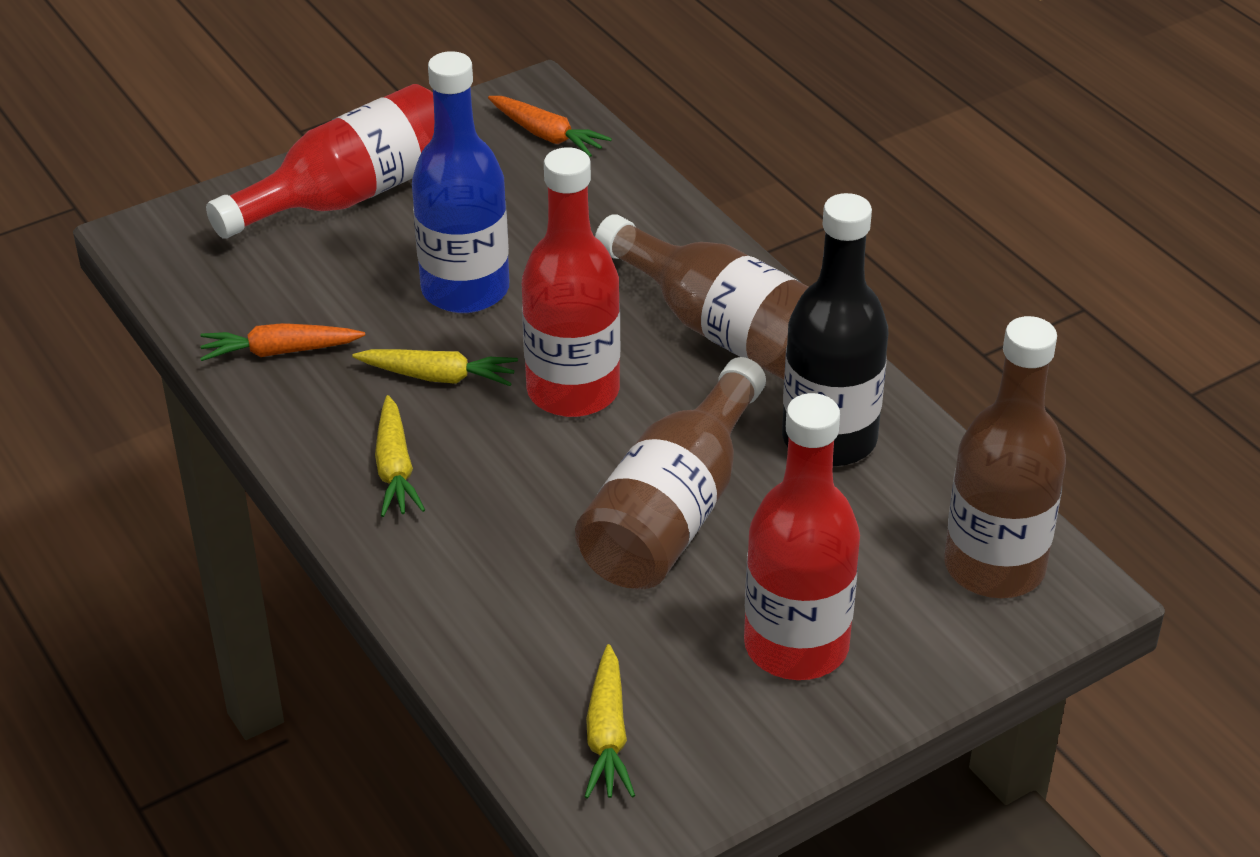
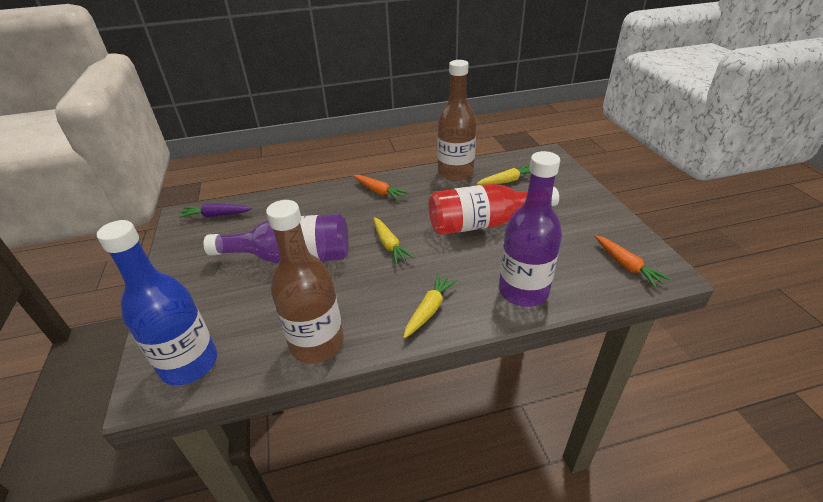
black bottle: [782,193,888,467] = 1 -> none = 0
brown bottle: [575,357,766,589] [595,214,809,380] [944,316,1066,598] = 3 -> [266,200,344,363] [437,60,476,181] = 2
purple bottle: none = 0 -> [204,214,349,264] [499,151,562,307] = 2
purple carrot: none = 0 -> [179,203,252,218] = 1
red bottle: [206,84,434,239] [522,147,620,417] [744,393,860,680] = 3 -> [429,183,559,235] = 1

